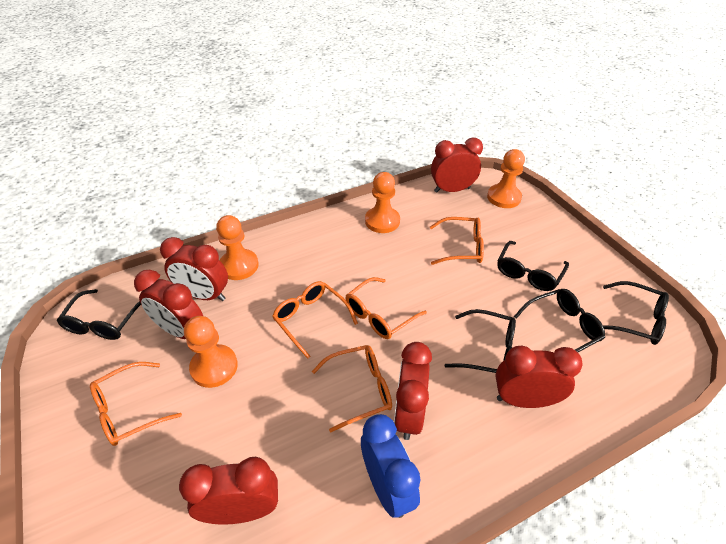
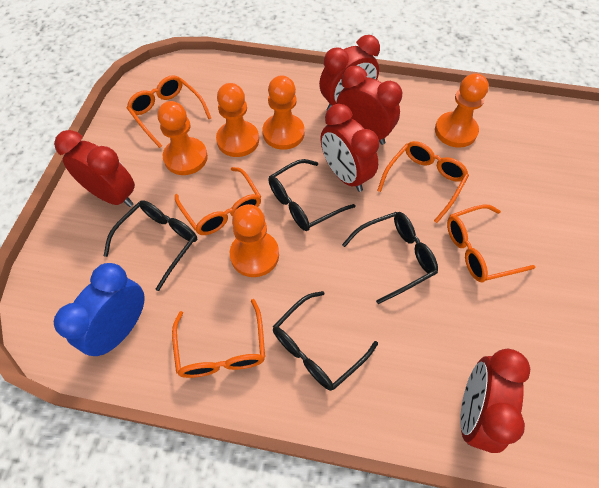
black glasses: [57,289,141,340] [444,309,516,373] [497,241,569,291] [514,289,605,352] [603,281,669,345] = 5 -> [104,200,197,291] [268,159,356,231] [273,291,378,391] [342,212,438,304] = 4
orange pawn: [184,316,238,388] [216,215,259,280] [365,172,400,233] [487,149,525,208] = 4 -> [157,101,208,175] [216,83,259,157] [230,204,279,277] [262,75,305,150] [435,73,489,148] = 5
red clock: [134,270,203,339] [160,237,228,301] [179,456,278,524] [394,342,432,440] [431,138,483,193] [495,346,583,408] = 6 -> [54,130,135,207] [319,35,380,110] [321,104,379,192] [336,66,402,145] [460,349,530,453] = 5

